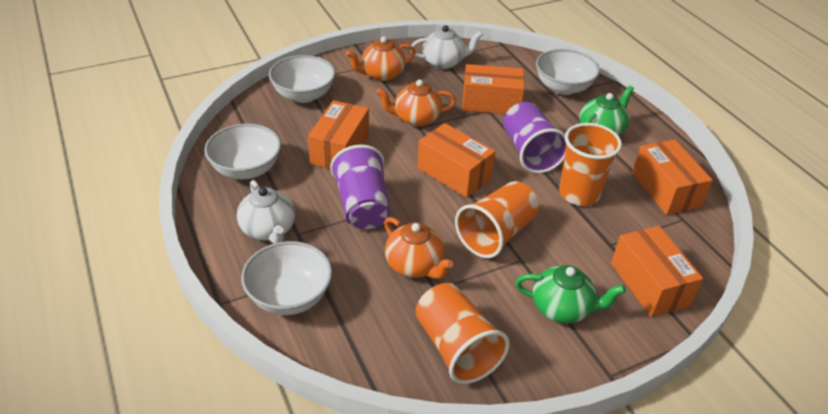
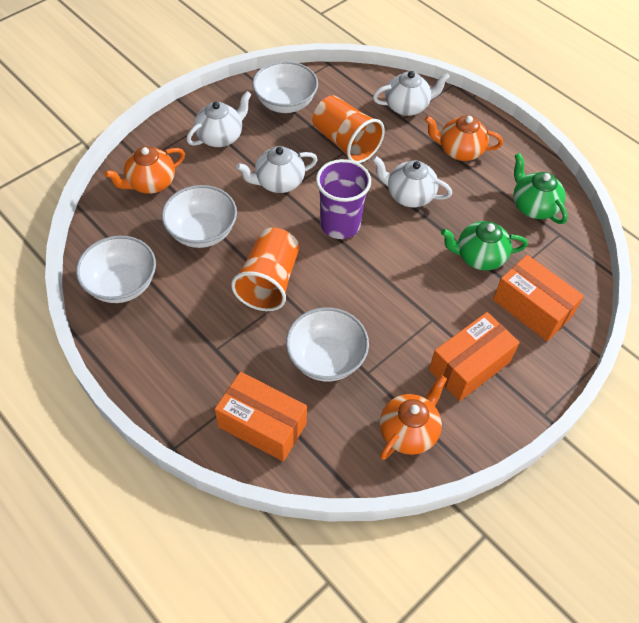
orange box: [308,100,369,169] [417,123,495,198] [462,64,525,114] [611,226,703,317] [632,139,713,215] = 5 -> [215,372,307,461] [429,312,520,401] [493,255,584,341] = 3
orange cup: [415,283,510,384] [455,181,539,258] [559,123,622,206] = 3 -> [231,228,299,311] [312,95,385,163] = 2
purple cup: [330,145,390,229] [503,102,566,173] = 2 -> [316,159,371,239] = 1
white teapot: [237,180,295,244] [410,25,483,69] = 2 -> [186,91,252,147] [236,146,318,193] [372,156,452,207] [373,71,450,116] = 4

